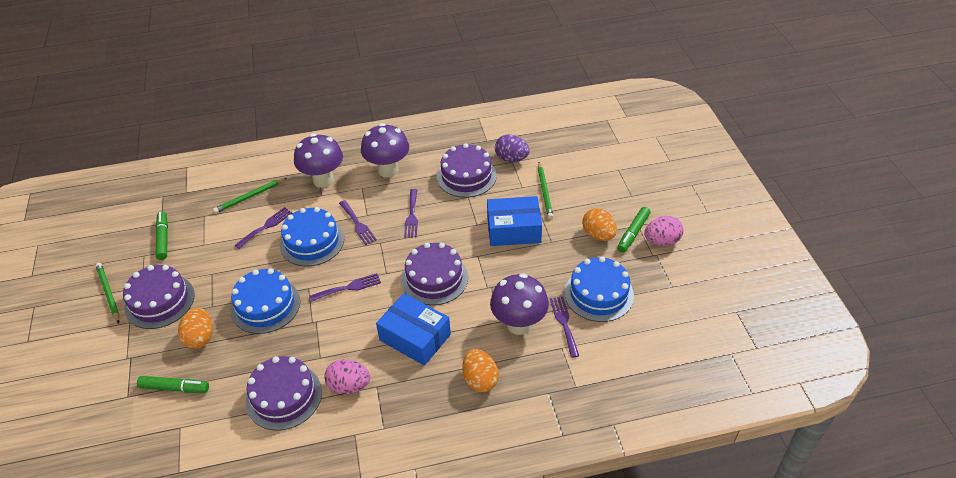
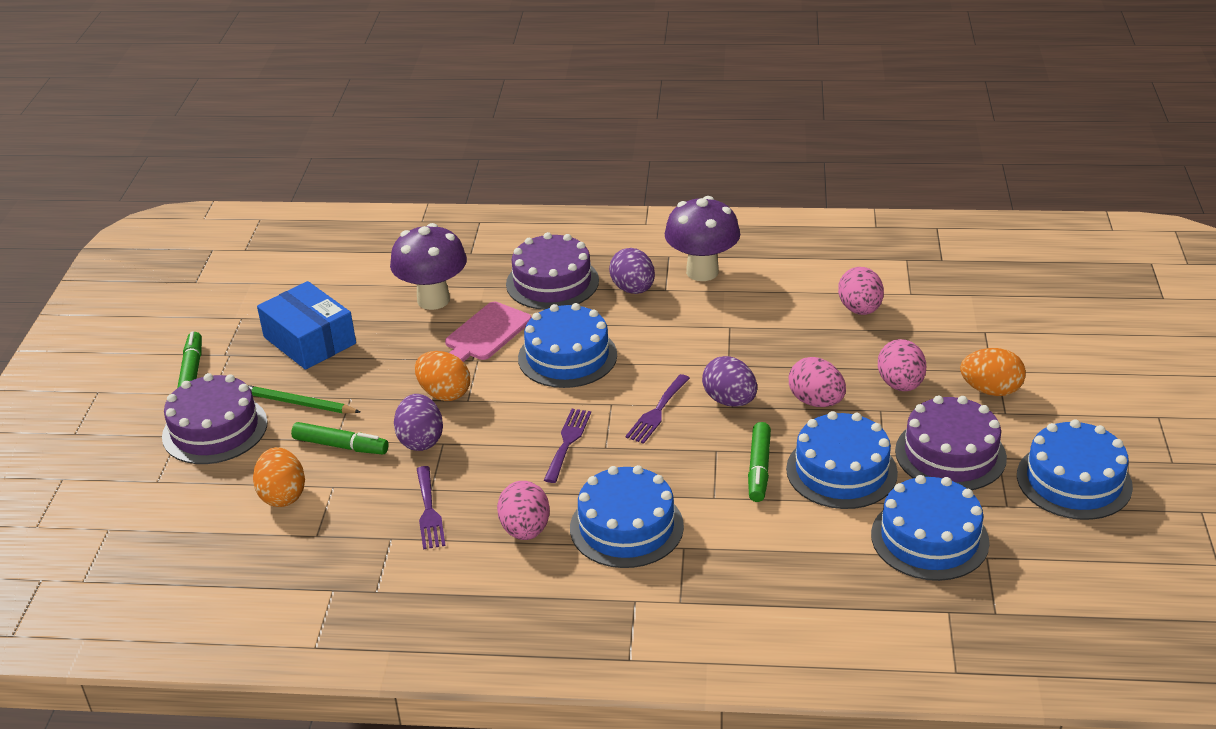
blue box: [376,293,451,366] [487,196,542,246] = 2 -> [257,281,356,370] = 1
blue cake: [231,269,300,334] [280,207,344,266] [564,256,634,322] = 3 -> [518,303,617,388] [570,465,684,568] [786,411,898,509] [871,475,990,581] [1017,419,1133,520] = 5
green pencil: [95,263,119,323] [213,178,287,214] [538,162,553,219] = 3 -> [248,385,360,413] = 1
pink cutting board: none = 0 -> [445,302,532,362] = 1
pink egg: [324,359,370,394] [644,216,683,246] = 2 -> [497,481,550,540] [789,357,846,407] [838,267,884,315] [878,339,926,391] = 4
purple cake: [123,265,195,329] [246,356,322,431] [401,243,468,305] [437,143,497,198] = 4 -> [162,373,268,464] [506,232,599,310] [895,395,1007,490] = 3
purple egg: [495,134,530,162] = 1 -> [394,394,443,451] [609,248,655,294] [702,356,757,407] = 3
purple fork: [235,207,292,249] [310,273,381,302] [339,200,377,245] [404,189,418,238] [550,297,579,358] = 5 -> [417,466,446,549] [544,409,591,483] [625,374,690,444] = 3
purple mushroom: [294,134,343,188] [361,123,409,177] [490,273,549,335] = 3 -> [390,223,467,310] [665,196,740,281] = 2

